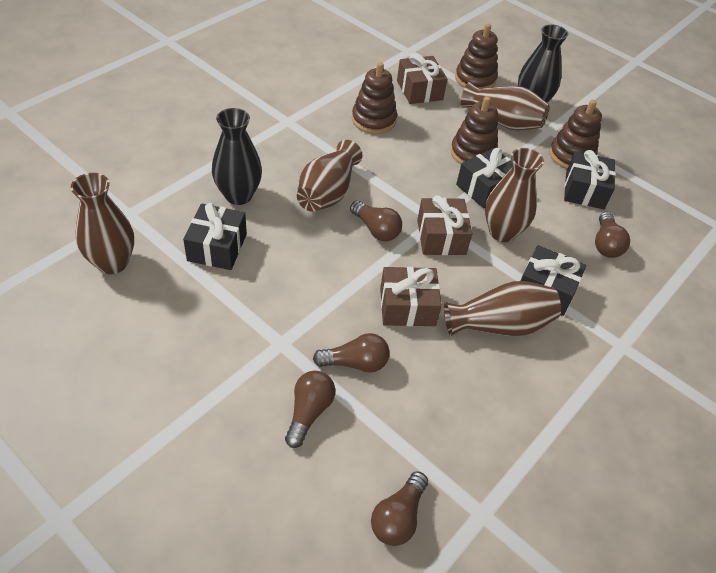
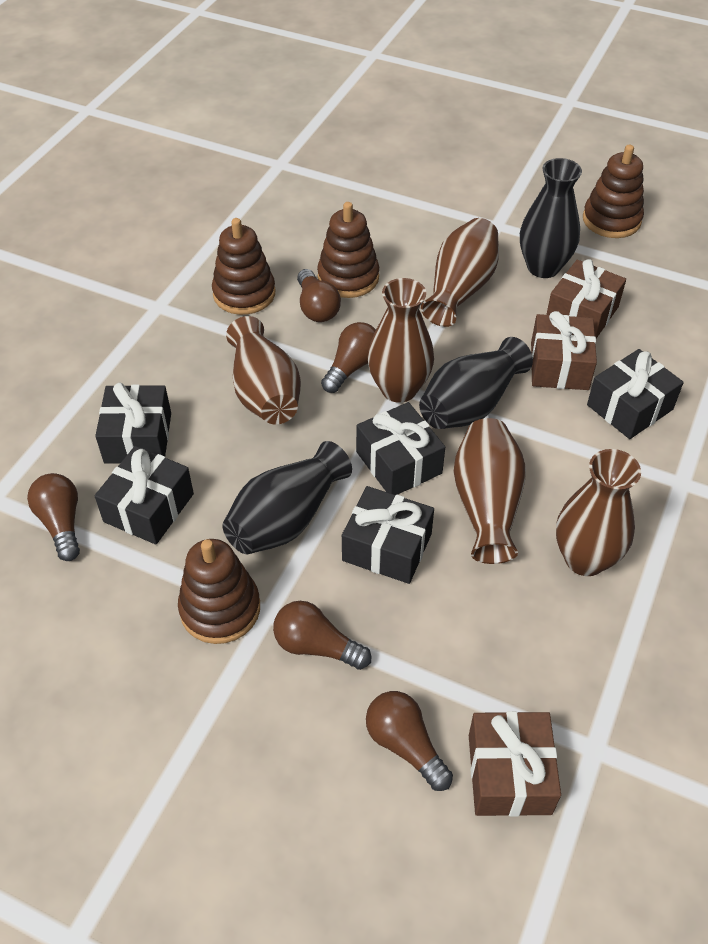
black gift: [183,203,247,270] [456,148,512,208] [521,245,586,316] [564,150,616,209] = 4 -> [95,383,171,463] [95,446,194,545] [342,486,434,584] [356,402,445,495] [587,349,684,439] = 5
black vase: [212,108,262,205] [518,24,569,103] = 2 -> [223,441,352,554] [419,337,533,429] [520,158,582,278] = 3

